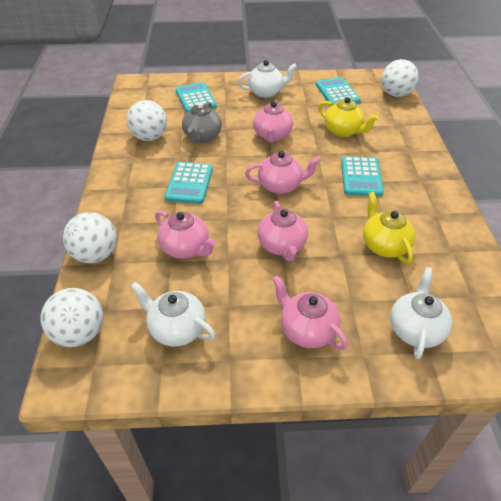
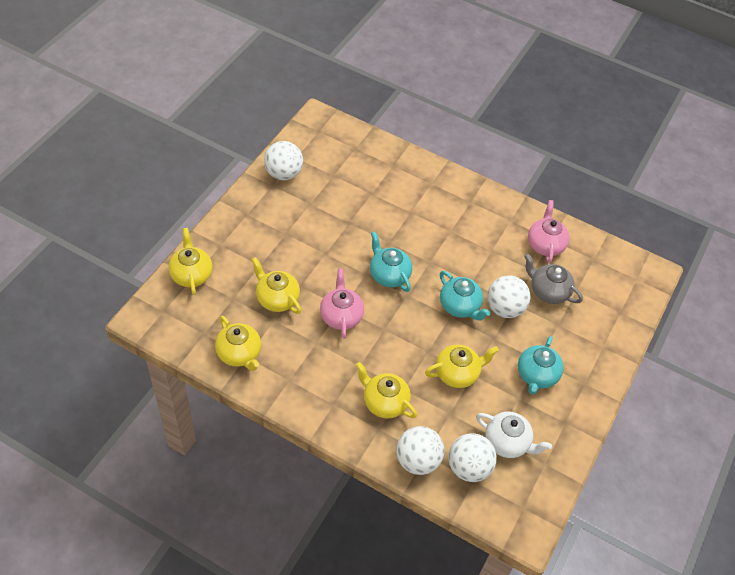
pink teapot: [155,211,216,259] [245,151,321,194] [253,100,293,142] [257,201,308,261] [273,275,348,350] = 5 -> [320,268,364,339] [528,200,569,263] = 2
turquoise calculator: [165,162,213,204] [175,82,217,113] [316,77,361,106] [341,156,384,196] = 4 -> none = 0
turquoise teapot: none = 0 -> [370,231,412,292] [440,271,490,321] [518,336,564,395] = 3
white teapot: [130,282,215,346] [238,60,297,98] [390,267,452,359] = 3 -> [476,412,552,458] = 1
yellow teapot: [318,97,379,137] [363,192,415,264] = 2 -> [169,228,212,295] [215,316,261,371] [252,257,301,314] [356,362,417,418] [425,345,499,388] = 5

